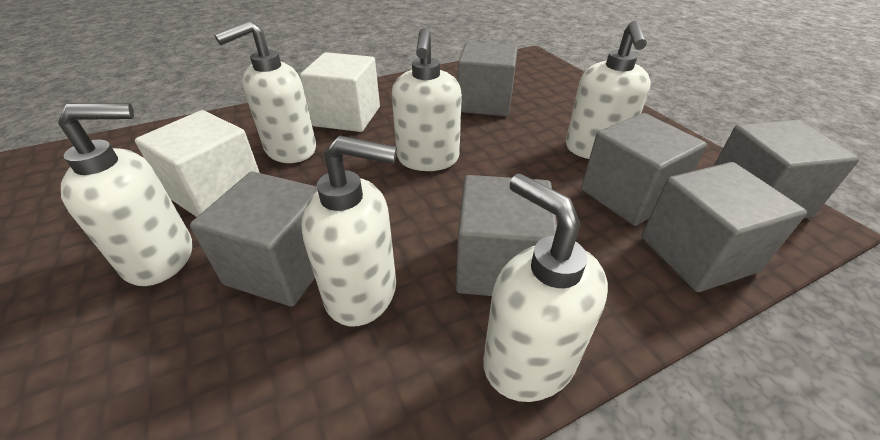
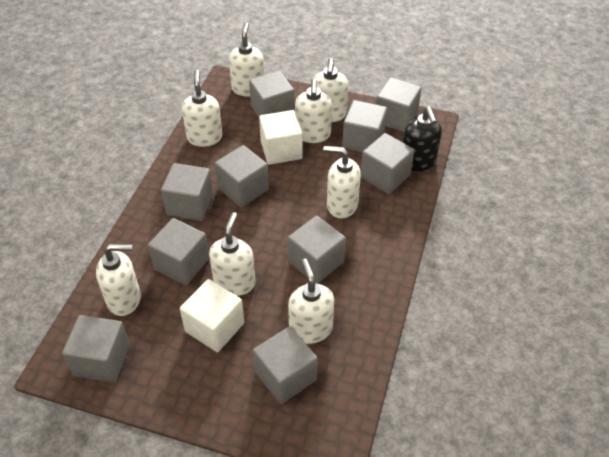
black soap dispenser: none = 0 -> [403,106,442,171] = 1
grey cube: [190,172,317,307] [456,175,557,296] [458,42,518,116] [581,113,707,226] [641,162,807,292] [714,120,859,219] = 6 -> [62,315,130,383] [148,218,210,285] [161,163,213,221] [215,145,269,207] [249,71,295,117] [253,326,318,404] [288,216,346,284] [342,100,387,152] [361,133,414,194] [376,77,422,132] = 10
white soap dispenser: [58,103,192,286] [214,21,316,163] [301,136,397,327] [392,28,462,171] [483,174,608,402] [566,21,651,159] = 6 -> [96,244,141,316] [182,70,222,147] [209,212,255,296] [229,23,264,97] [288,259,334,344] [295,79,332,143] [314,58,348,122] [323,146,361,219] = 8

